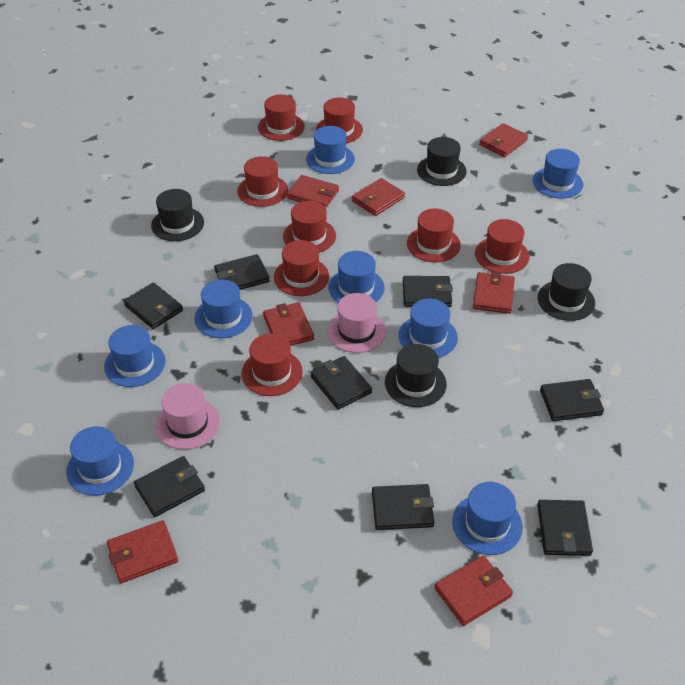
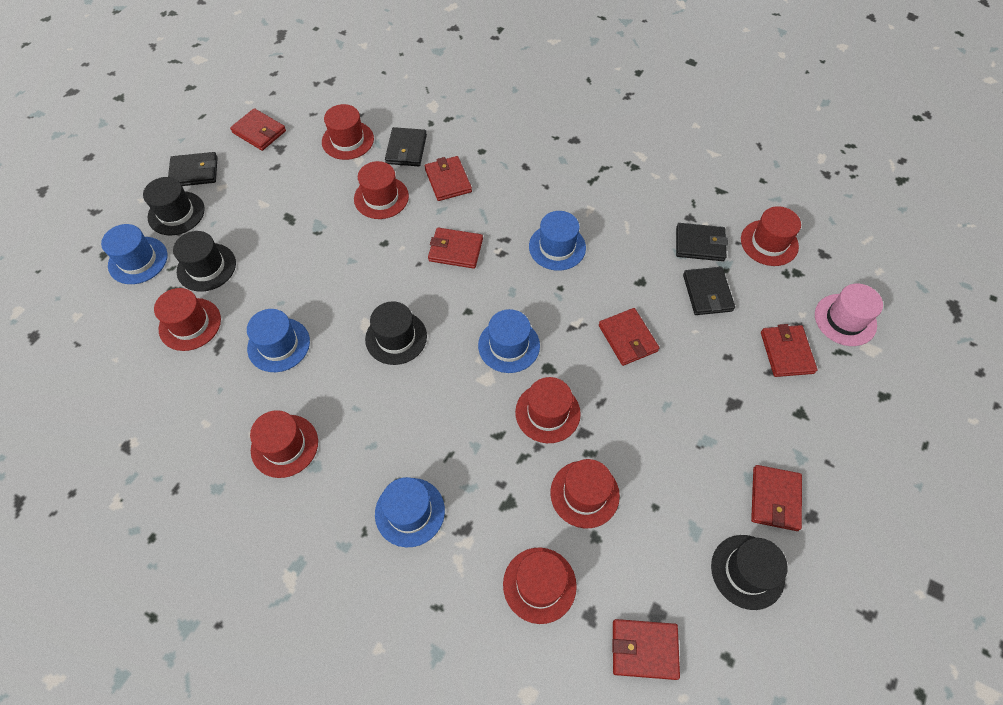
black wallet: [124,282,183,329] [134,456,205,517] [214,254,270,290] [311,356,372,410] [372,484,434,530] [403,276,453,307] [537,500,593,556] [540,379,604,421] = 8 -> [168,152,218,186] [385,127,427,166] [676,223,728,261] [683,267,735,315] = 4
blue hat: [66,426,134,496] [104,325,166,387] [194,279,253,338] [306,126,355,174] [328,251,385,303] [399,299,458,358] [452,482,523,555] [533,149,583,199] = 8 -> [101,224,168,284] [247,309,310,372] [375,477,445,547] [478,309,540,373] [529,211,586,271] = 5
pink hat: [155,383,220,450] [328,293,386,353] = 2 -> [815,284,883,346] = 1

